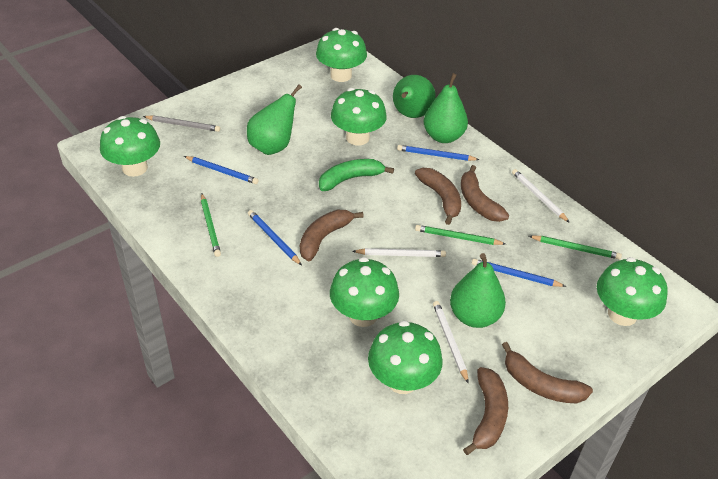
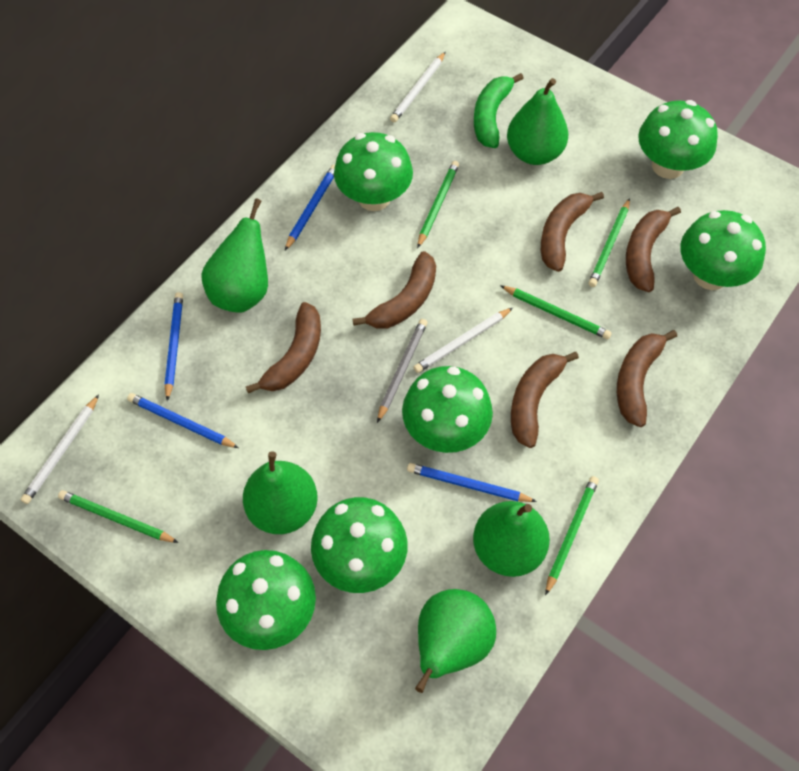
brown banana: [300,210,364,261] [415,168,461,225] [461,165,509,222] [463,367,508,455] [502,342,593,404] = 5 -> [246,302,321,393] [352,251,436,329] [511,352,579,448] [541,192,604,272] [617,330,677,427] [626,207,681,292] = 6
green pear: [247,84,302,155] [393,75,436,118] [424,73,468,143] [450,253,506,328] = 4 -> [201,198,268,313] [243,451,318,534] [415,589,496,693] [473,501,550,577] [507,78,568,165] = 5
green pencil: [201,194,221,257] [415,225,506,245] [529,236,622,259] = 3 -> [58,490,179,543] [417,161,459,249] [500,285,612,339] [545,476,599,596] [588,198,630,287] = 5

